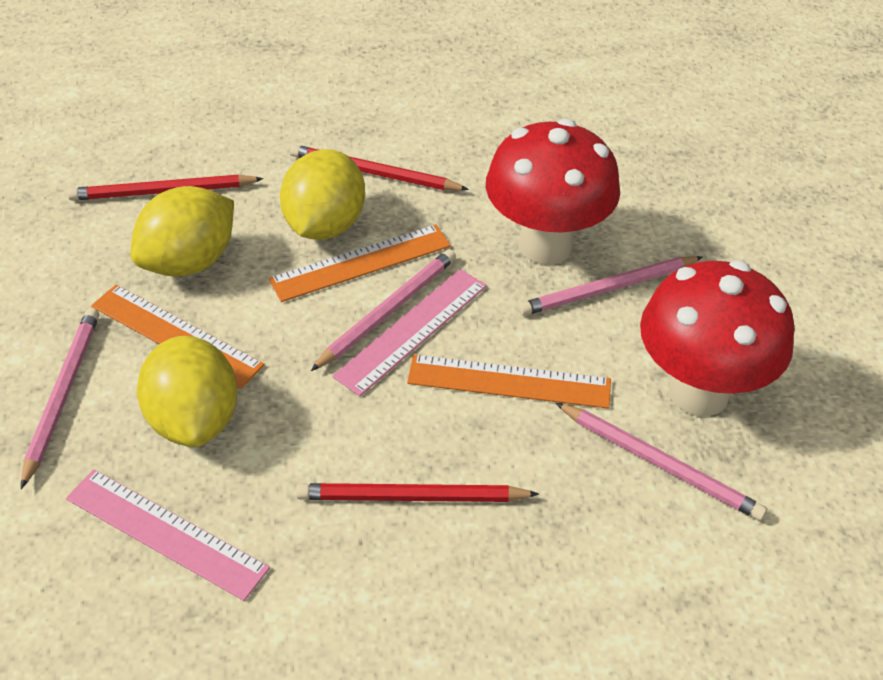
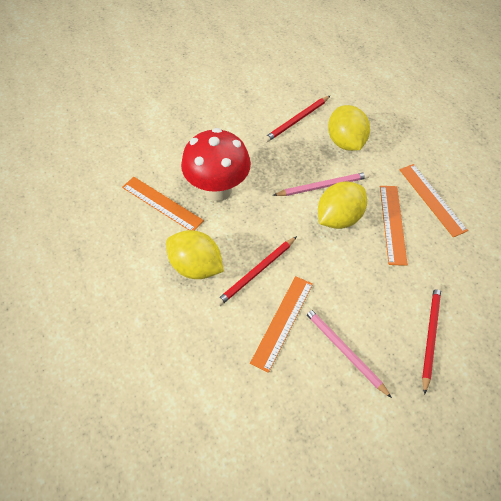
orange ruler: [91,284,265,389] [269,224,451,302] [407,354,611,409] = 3 -> [122,177,204,231] [250,276,313,373] [380,186,408,266] [400,164,468,237] = 4
pink pencil: [21,308,99,489] [311,249,456,371] [518,256,702,316] [556,403,767,521] = 4 -> [273,172,369,196] [303,306,392,398] = 2
pink ruler: [66,469,270,601] [333,269,487,396] = 2 -> none = 0
red mushroom: [486,119,620,265] [640,260,794,417] = 2 -> [181,128,251,201] = 1

